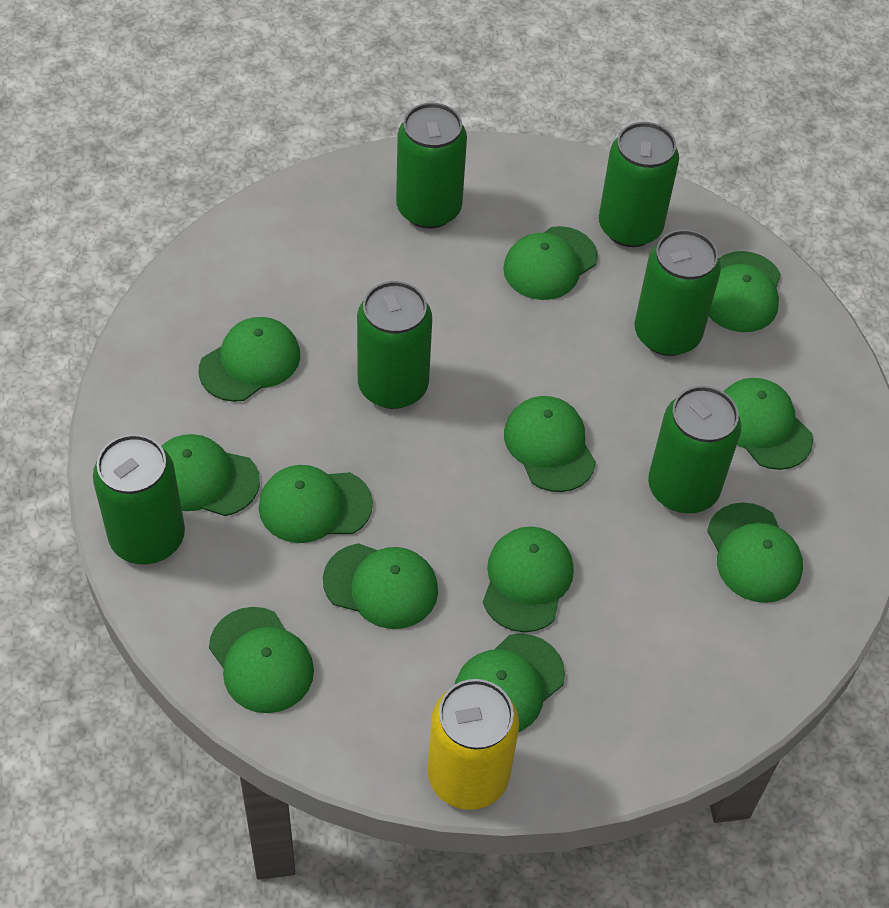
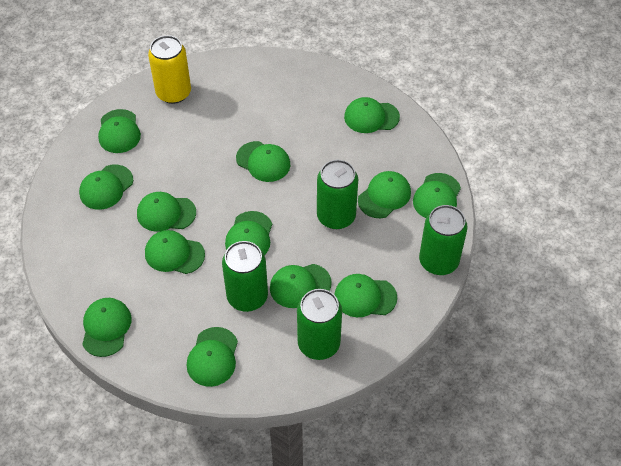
green can: [93,434,185,564] [357,281,432,409] [396,103,467,229] [599,122,679,247] [634,230,721,356] [648,386,741,513] = 6 -> [222,241,268,312] [297,289,342,360] [317,160,358,229] [419,205,468,275] = 4
green cap: [161,434,260,516] [199,317,300,402] [209,607,314,713] [259,465,373,543] [323,543,438,629] [455,633,565,732] [483,527,574,632] [503,226,598,300] [504,396,596,492] [707,502,803,603] [709,251,781,332] [723,378,813,470] = 12 -> [79,165,133,210] [82,298,131,357] [98,109,141,153] [137,192,196,232] [145,230,205,274] [187,327,238,387] [225,211,272,255] [236,141,290,182] [270,264,332,308] [334,274,397,317] [344,97,400,133] [358,171,411,218] [413,173,461,218] = 13

